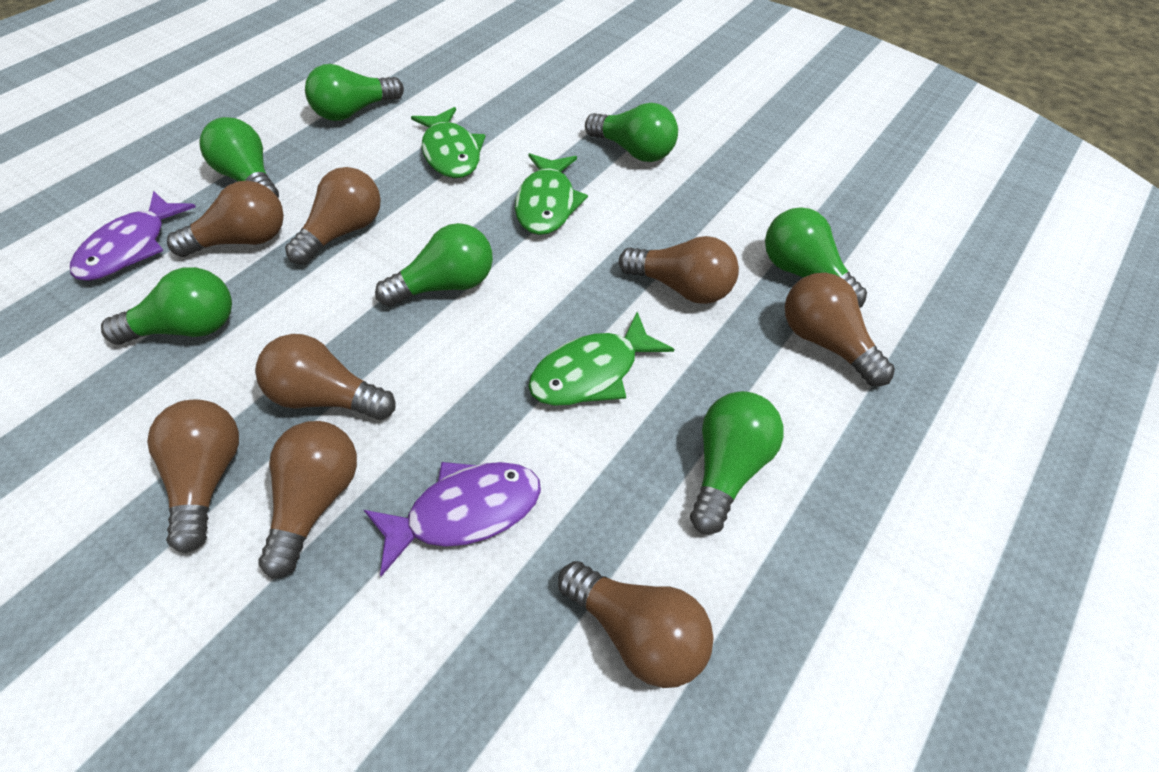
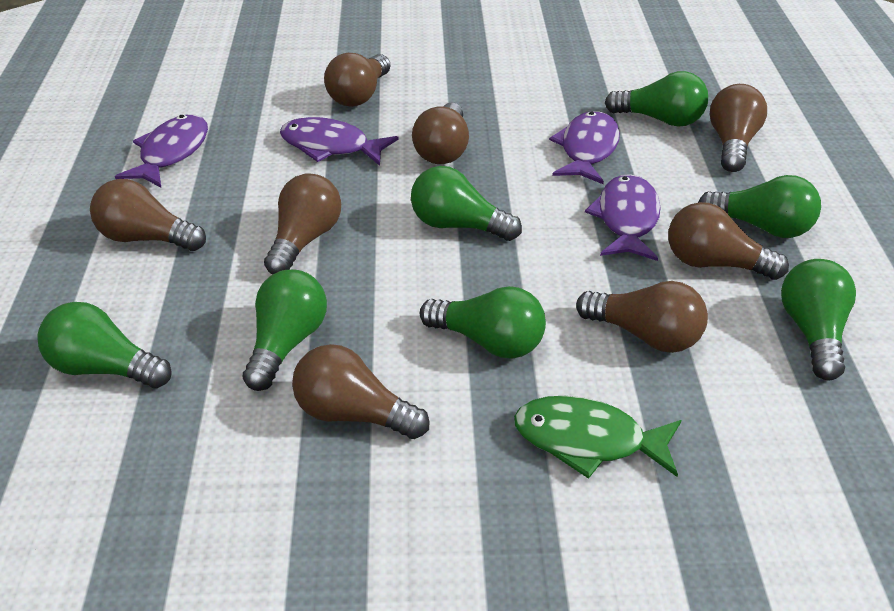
green fish: [411,107,486,178] [515,153,588,235] [528,312,674,406] = 3 -> [514,396,682,479] = 1
purple fish: [70,191,196,281] [364,462,541,576] = 2 -> [115,114,208,188] [280,117,399,166] [549,111,620,184] [585,174,661,261] = 4

